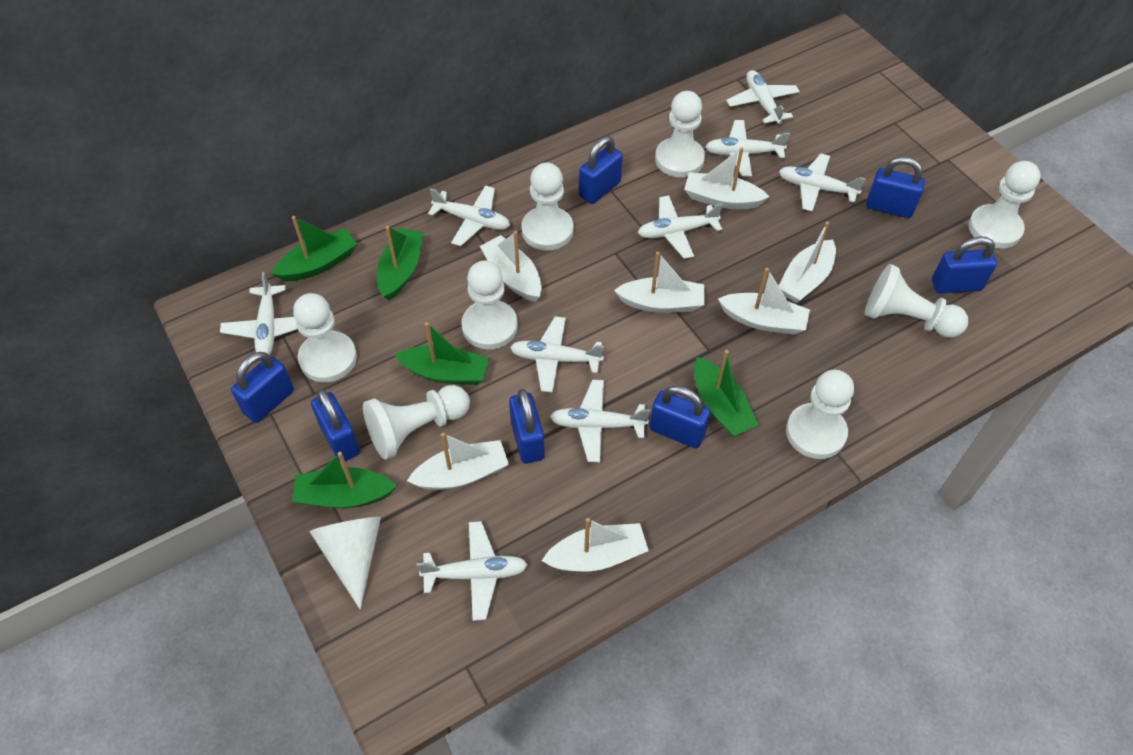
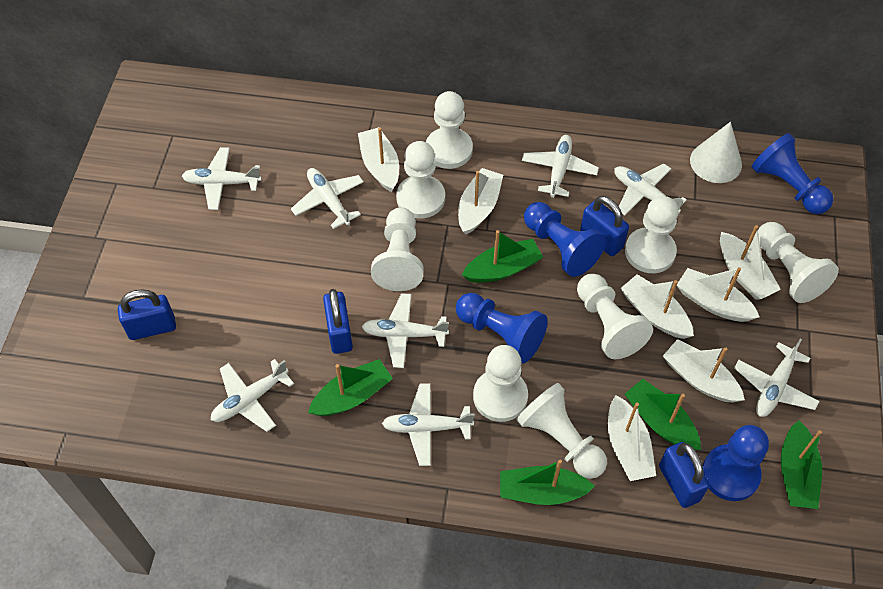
blue padlock: [231,352,294,423] [311,389,360,461] [509,389,545,464] [579,136,623,204] [650,386,710,448] [866,157,925,218] [932,236,997,294] = 7 -> [118,289,176,340] [323,289,353,354] [580,196,629,256] [659,442,710,508] = 4
blue pawn: none = 0 -> [456,293,548,364] [524,202,605,277] [703,425,769,501] [752,133,833,214] = 4
white plane: [220,272,297,355] [417,521,528,621] [428,185,510,246] [510,316,604,393] [550,380,650,462] [638,195,723,259] [705,120,790,177] [726,70,800,124] [779,154,866,212] = 9 -> [182,147,262,210] [211,359,294,432] [291,168,364,229] [362,293,449,368] [382,384,475,466] [522,135,599,198] [614,164,687,215] [734,339,820,417] = 8

